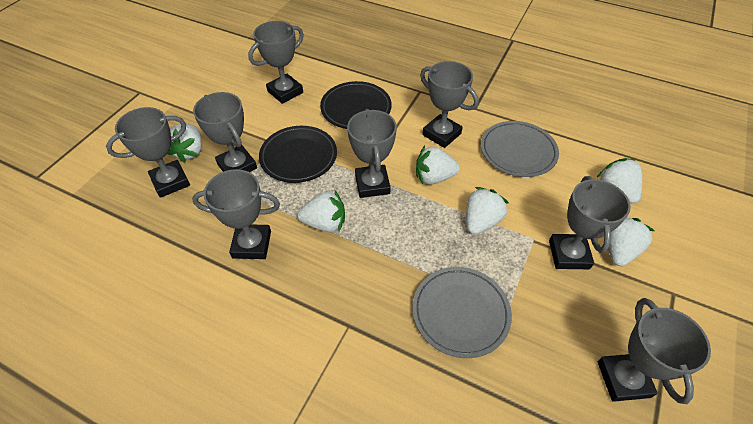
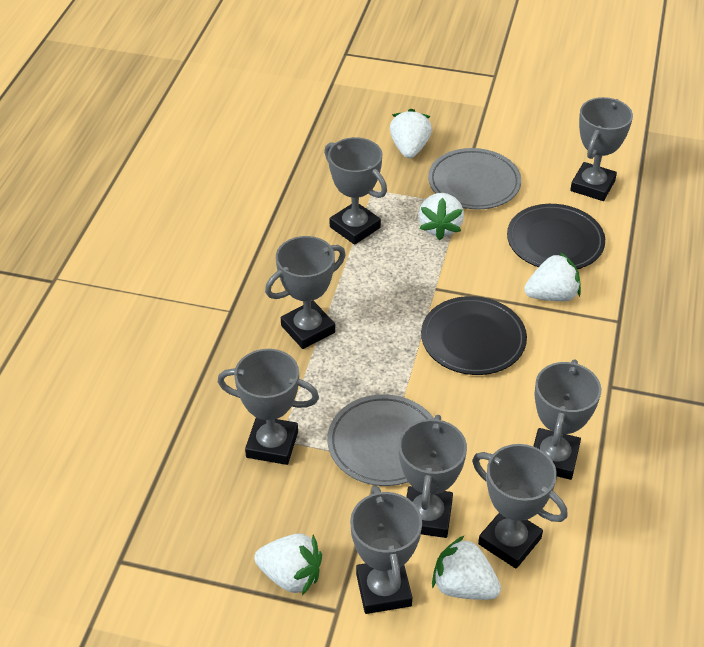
white strawberry: [167,124,202,163] [297,189,345,232] [416,146,460,185] [466,187,509,234] [597,158,642,203] [608,217,654,266] = 6 -> [254,533,322,596] [390,109,432,158] [419,193,464,240] [432,535,501,600] [524,252,581,301] = 5

